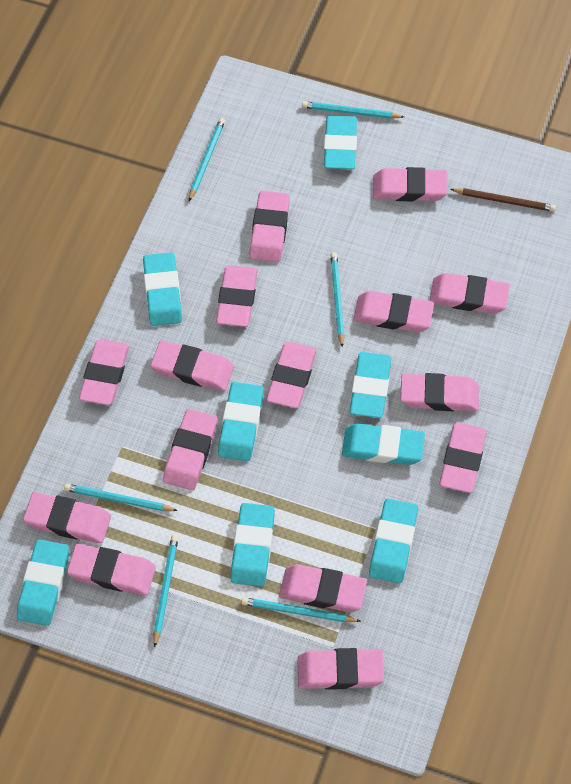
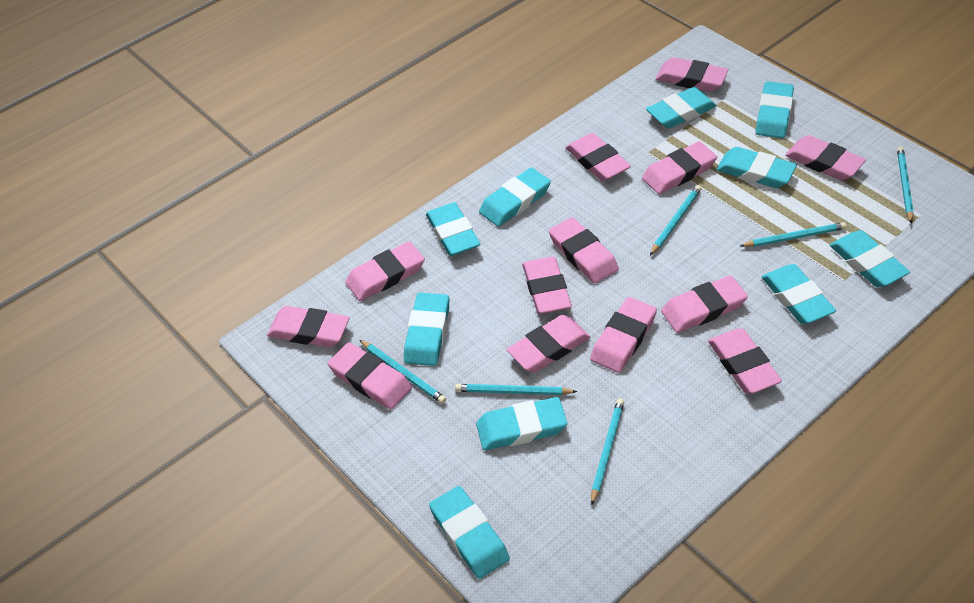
brown pencil: [450,188,556,212] = 1 -> none = 0
pink eraser: [23,492,111,544] [67,544,156,596] [79,339,129,405] [151,341,234,391] [163,409,217,490] [216,265,258,327] [250,191,290,262] [266,341,317,408] [279,564,367,612] [297,648,384,690] [353,291,434,332] [373,167,448,202] [401,373,479,411] [429,273,510,314] [439,422,487,493] = 15 -> [267,306,350,347] [328,343,412,409] [345,241,425,301] [507,315,590,373] [522,257,572,314] [549,217,619,283] [565,133,631,181] [590,297,657,373] [642,141,717,194] [656,57,729,92] [661,275,748,333] [708,328,782,394] [785,135,866,180] = 13
turquoise eraser: [17,539,69,626] [143,252,182,326] [218,382,264,461] [231,503,275,587] [324,115,357,170] [342,423,425,465] [350,352,391,418] [369,499,418,583] = 8 -> [404,293,449,366] [426,202,480,256] [429,486,510,579] [476,397,567,450] [479,167,551,227] [646,87,717,128] [716,147,797,188] [755,81,794,138] [761,264,836,324] [830,230,910,287] = 10

